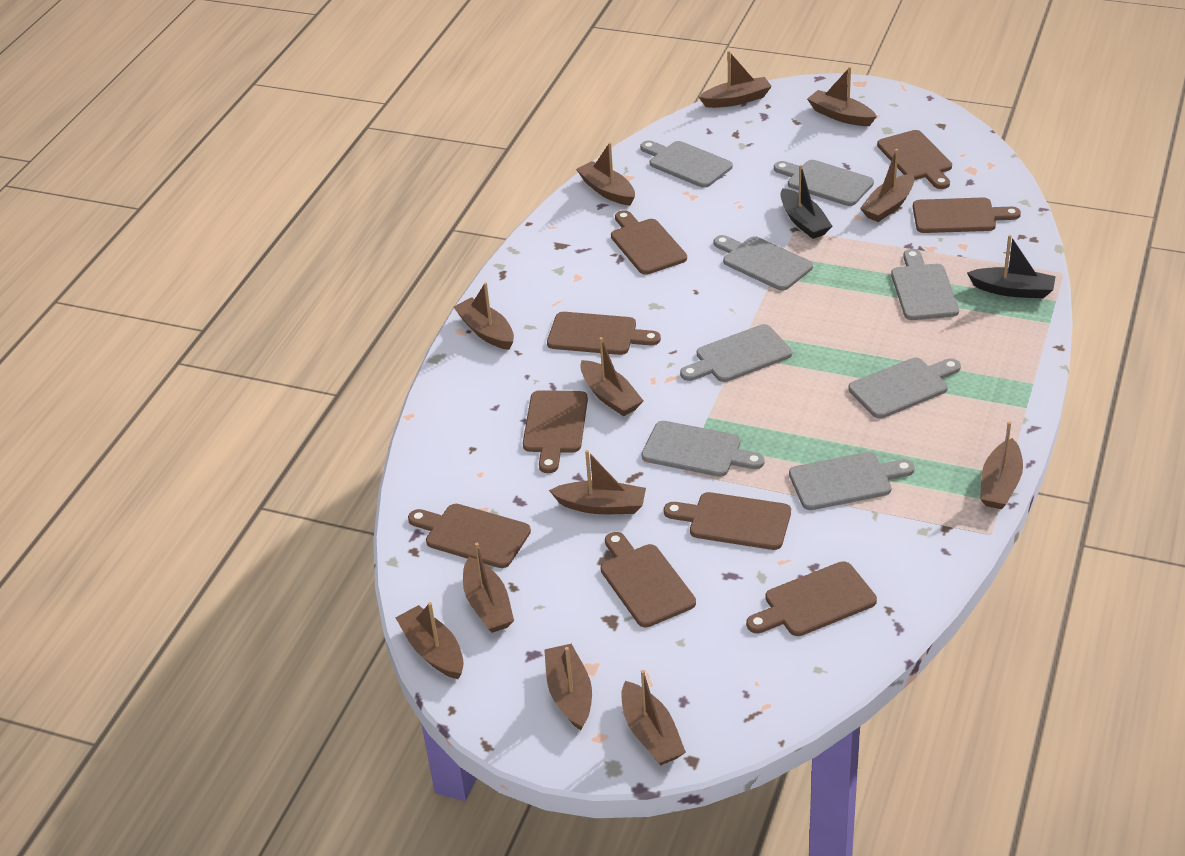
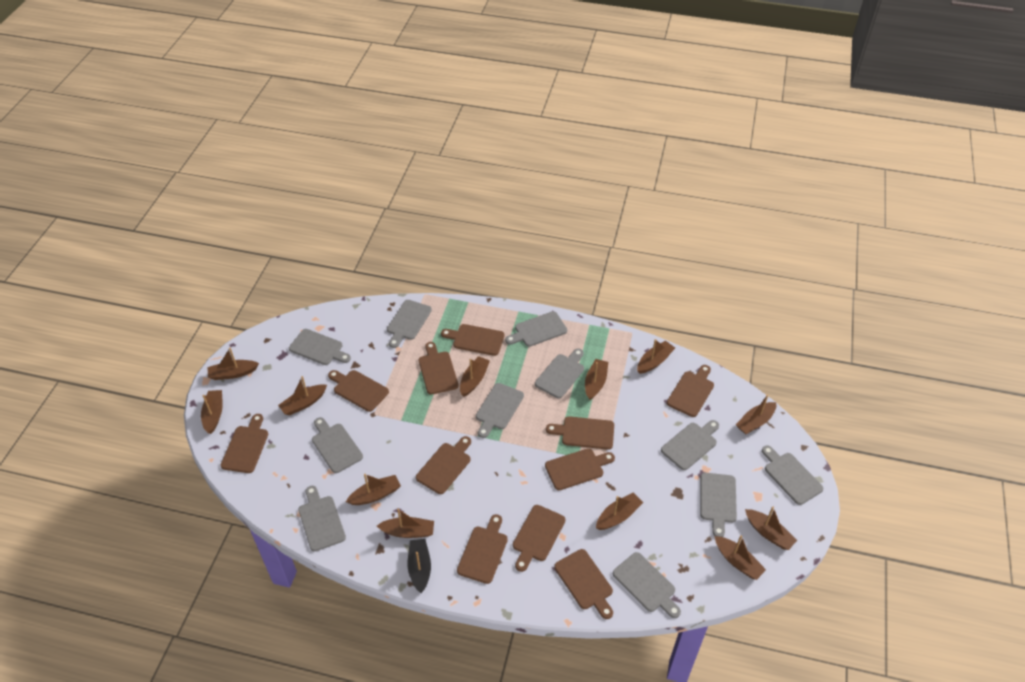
black boat: [780,165,832,239] [967,235,1056,299] = 2 -> [408,539,431,593] = 1
brown cutting board: [408,504,531,568] [523,390,588,473] [547,312,661,355] [601,532,696,628] [611,210,687,275] [664,492,791,550] [746,561,877,636] [877,130,952,189] [913,197,1021,233] = 9 -> [221,414,268,473] [328,370,389,412] [416,436,471,494] [419,342,459,395] [441,324,505,356] [457,514,508,584] [513,505,566,572] [545,448,615,490] [546,416,614,450] [554,549,613,619] [667,365,714,417] = 11
grey cutting board: [640,141,733,188] [642,421,765,477] [680,324,792,382] [713,235,813,291] [774,160,874,206] [789,452,915,510] [848,358,961,419] [891,249,959,320] = 8 -> [289,329,351,365] [298,486,346,552] [312,417,363,473] [387,300,432,348] [476,383,524,438] [505,311,567,347] [535,349,584,399] [613,552,681,618] [661,420,719,470] [700,473,737,537] [762,446,823,505] = 11

